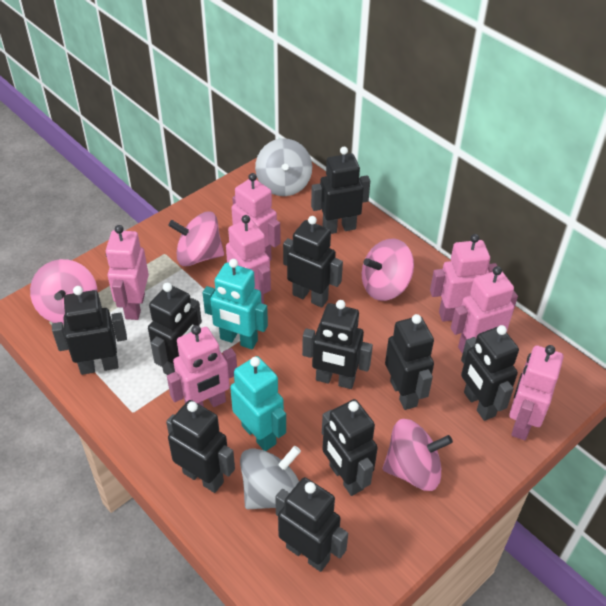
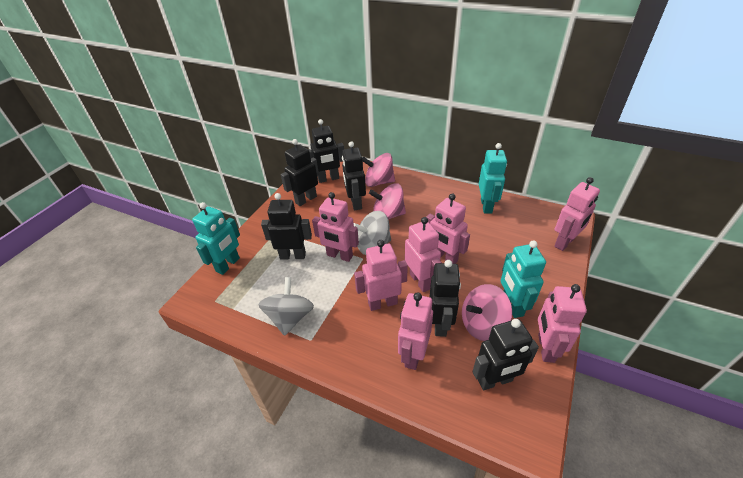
black robot: [52,286,127,375] [148,283,202,375] [166,400,235,493] [275,477,348,572] [283,216,343,308] [302,300,373,389] [311,147,370,234] [322,399,378,496] [385,314,434,410] [461,325,519,421] = 10 -> [261,193,312,260] [281,139,319,206] [308,119,344,183] [342,141,366,210] [430,260,461,337] [472,319,539,390] = 6
pink spinning top: [30,259,98,325] [168,211,224,266] [362,238,414,301] [383,419,453,491] = 4 -> [362,153,395,187] [369,183,406,220] [462,284,512,341] = 3
turquoise robot: [203,259,268,349] [230,356,286,451] = 2 -> [192,202,240,275] [479,143,507,214] [500,241,546,318] = 3

